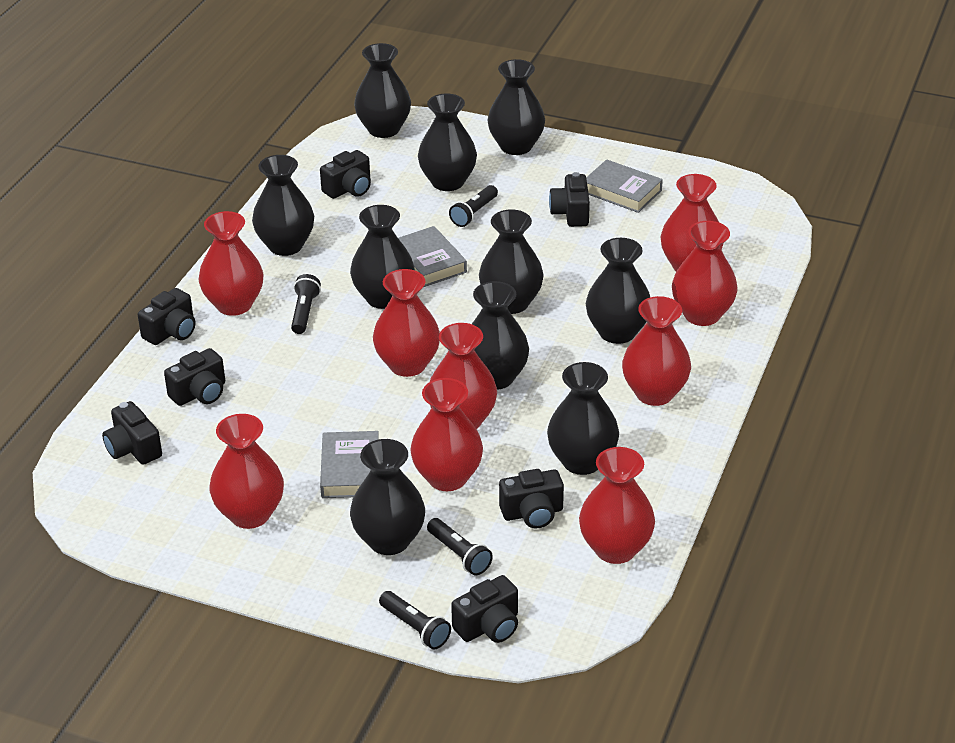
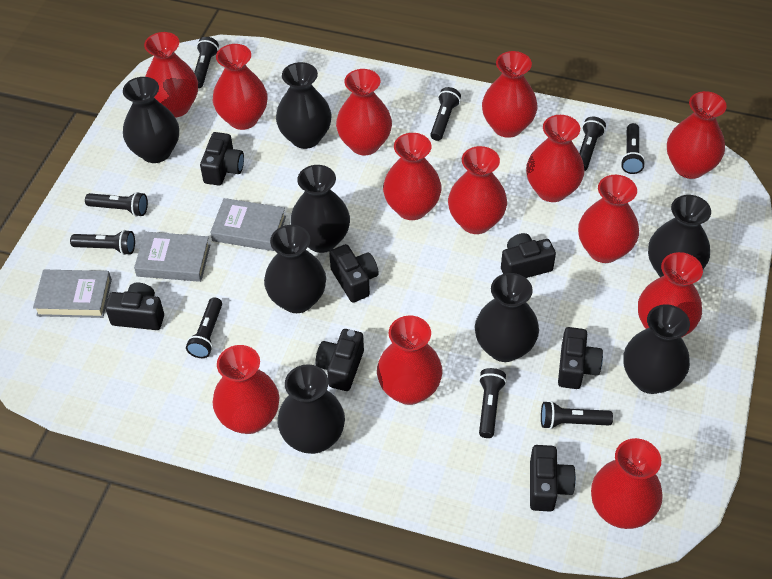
black flashlight: [291,274,321,334] [379,591,451,649] [427,518,493,575] [449,185,498,227] = 4 -> [70,230,135,255] [85,192,148,216] [186,297,222,358] [194,37,219,88] [430,87,461,141] [479,368,506,438] [541,401,613,429] [579,117,606,171] [621,123,645,174] = 9
black vase: [252,155,314,256] [350,205,415,309] [350,439,425,555] [354,43,411,138] [418,93,477,191] [472,281,529,390] [479,209,544,314] [487,59,545,155] [547,362,619,475] [586,238,650,344] = 10 -> [123,77,179,163] [264,225,326,313] [276,62,332,149] [277,364,345,454] [290,165,350,253] [475,273,539,362] [624,304,690,394] [648,195,711,277] = 8
red vase: [198,211,264,316] [210,414,284,529] [373,269,440,377] [410,378,483,491] [430,323,497,429] [579,447,655,564] [622,296,691,406] [660,174,723,272] [672,221,738,326] = 9 -> [144,32,198,118] [213,44,267,130] [213,345,279,434] [336,69,392,155] [377,316,442,405] [383,133,442,220] [448,146,507,234] [482,51,538,138] [526,115,584,202] [578,175,639,263] [591,438,663,529] [638,252,703,338] [667,91,727,179] = 13

